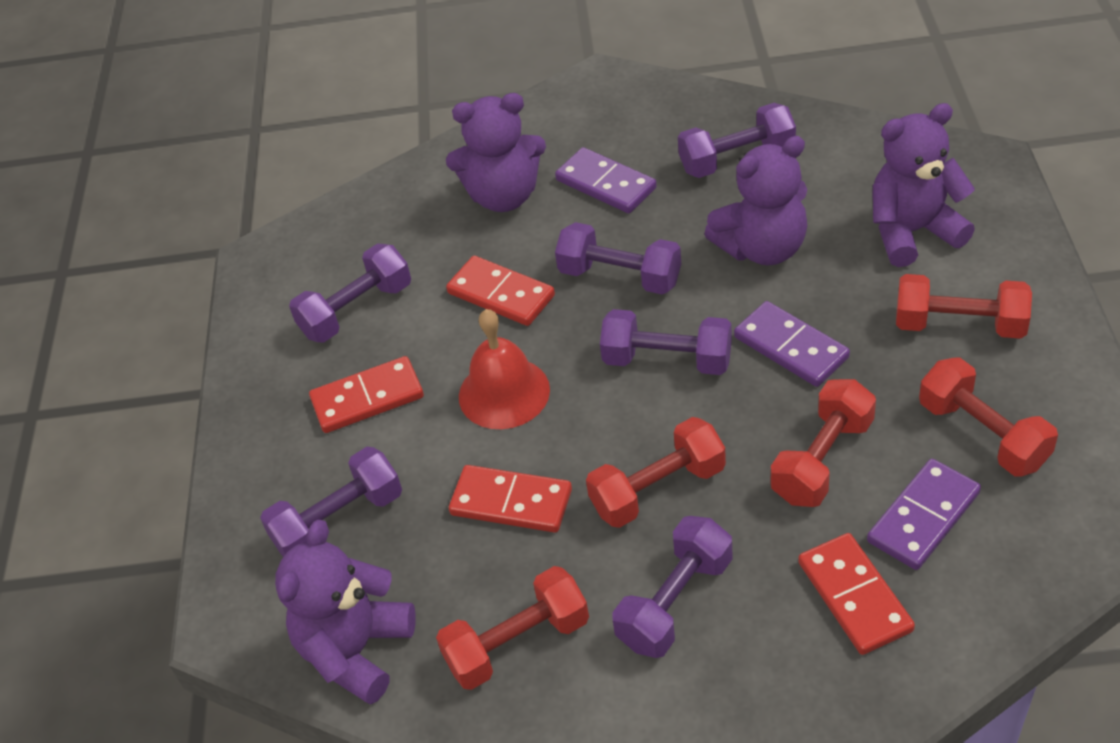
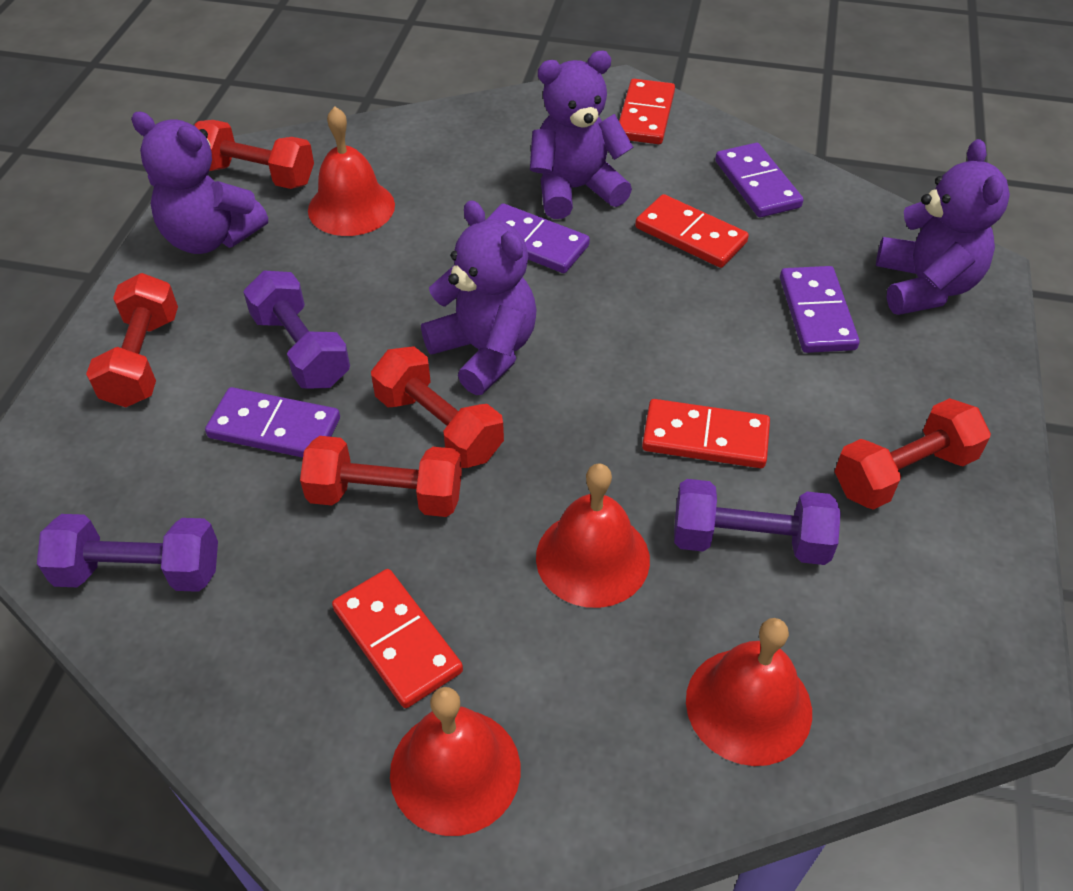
purple domino: [555,147,657,213] [734,301,850,387] [867,459,981,570] = 3 -> [205,387,340,458] [486,203,590,273] [715,143,803,217] [780,266,860,353] = 4
purple dumbbell: [260,447,402,557] [289,243,411,343] [555,222,681,295] [600,309,732,375] [612,516,733,658] [678,103,796,178] = 6 -> [37,514,218,592] [243,271,350,389] [674,479,841,565] = 3
red bell: [459,309,550,429] = 1 -> [308,106,395,236] [390,687,520,836] [536,463,650,608] [686,618,812,766] = 4

